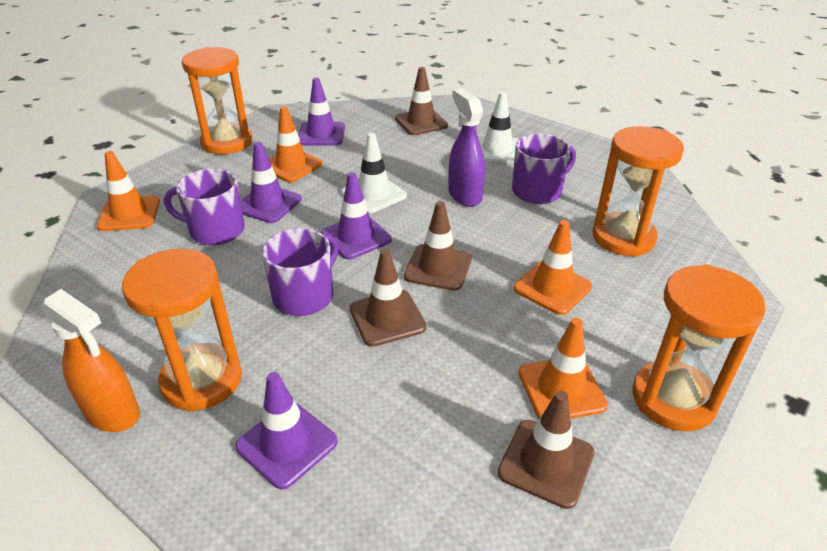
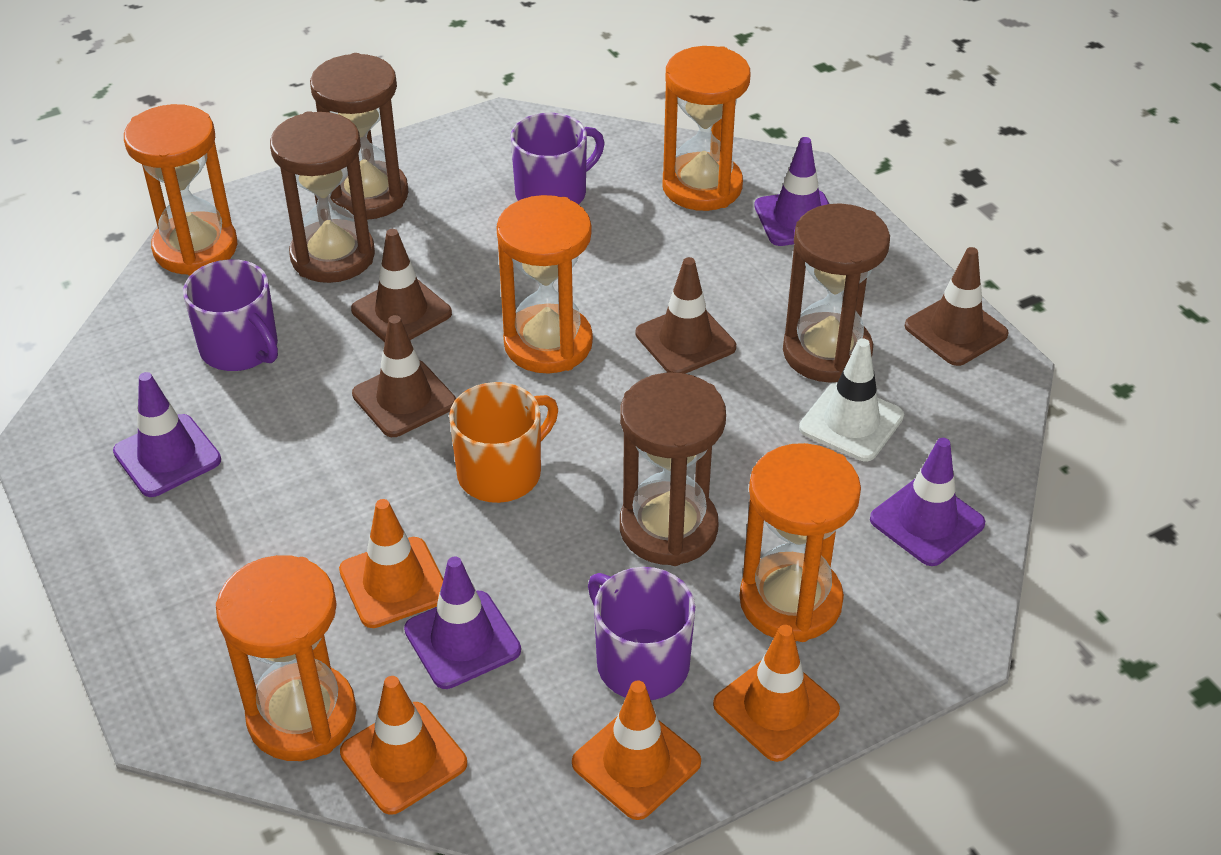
brown hourglass: none = 0 -> [270,111,375,283] [310,53,408,220] [620,373,726,566] [783,203,890,383] = 4
orange hourglass: [122,249,242,412] [182,47,252,154] [592,126,684,257] [632,264,766,431] = 4 -> [124,104,237,275] [216,555,356,761] [497,195,593,374] [662,46,750,211] [740,443,861,642] = 5
orange mug: none = 0 -> [449,382,558,503] = 1
orange spray bottle: [41,289,140,432] = 1 -> none = 0
purple spray bottle: [449,88,485,207] = 1 -> none = 0
white traffic cone: [342,133,407,213] [478,92,519,163] = 2 -> [799,338,904,461] = 1

